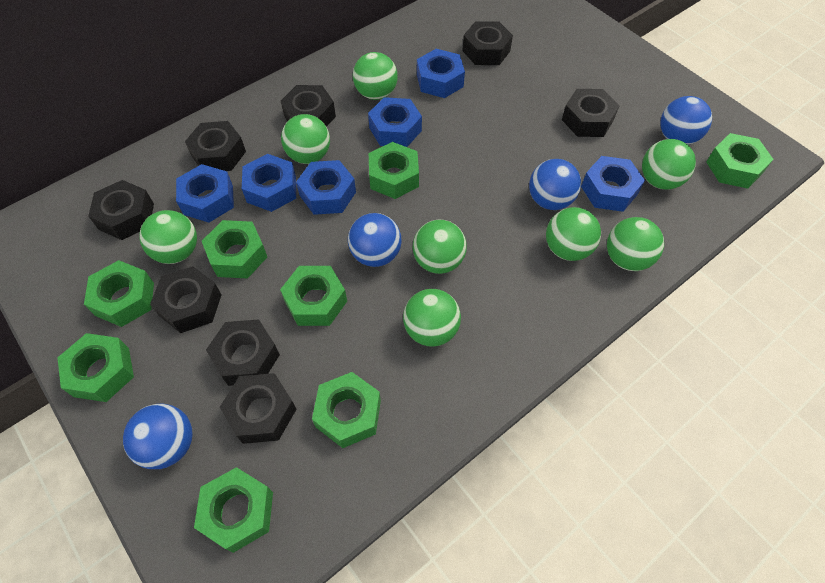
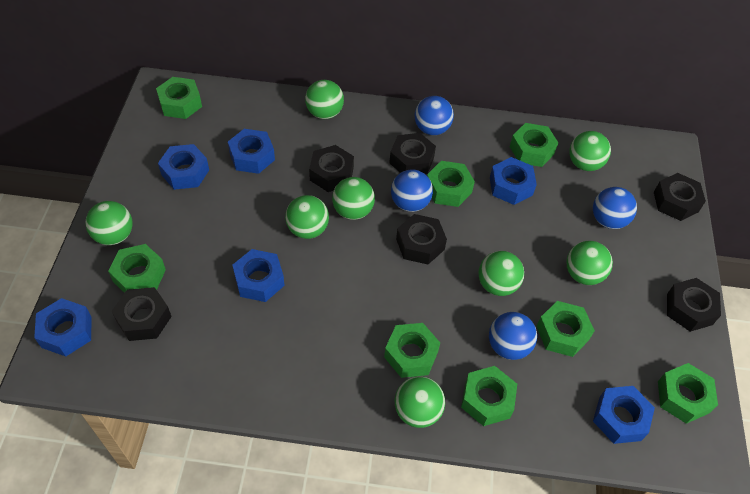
black nut: [88,180,154,240] [150,266,221,333] [185,121,246,171] [206,319,280,386] [220,373,297,444] [281,85,336,127] [462,21,513,65] [562,89,620,137] = 8 -> [111,287,172,341] [309,145,354,192] [389,133,436,174] [396,214,447,264] [654,173,706,221] [667,278,721,332] = 6

